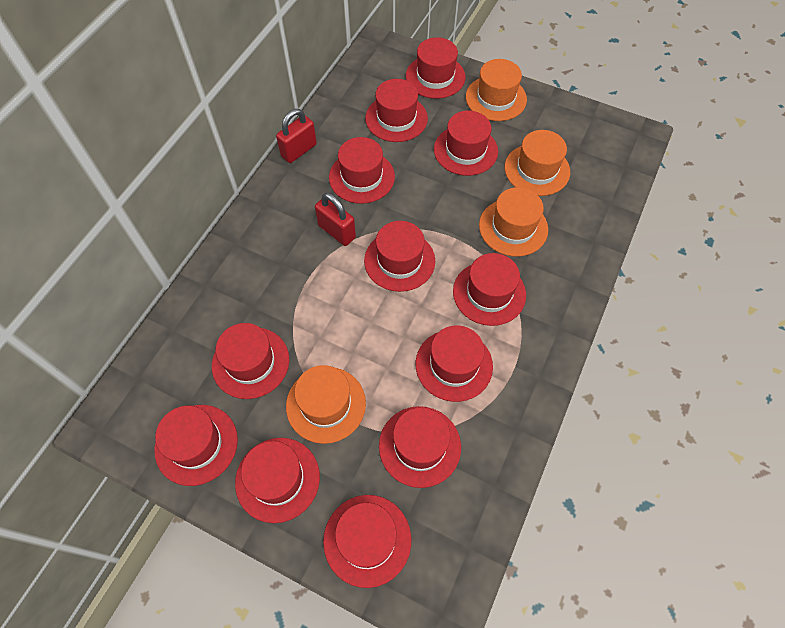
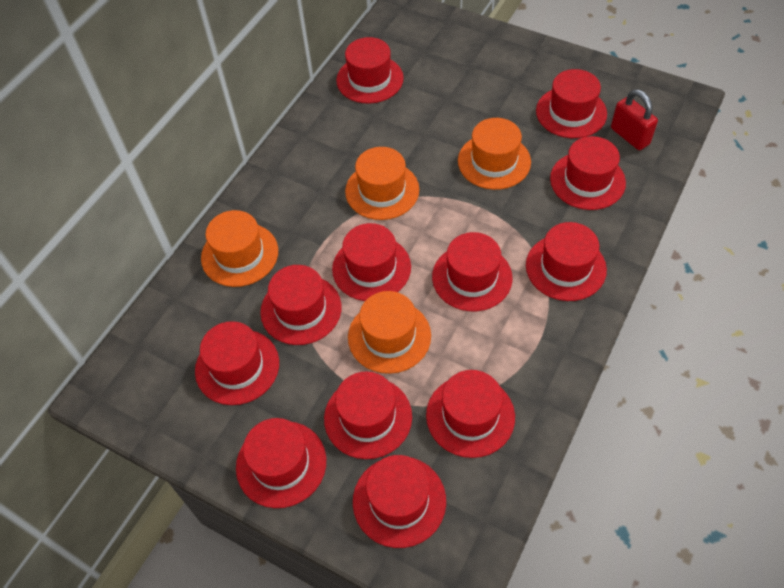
red padlock: [276,109,317,163] [315,193,356,246] = 2 -> [611,89,658,150] = 1

